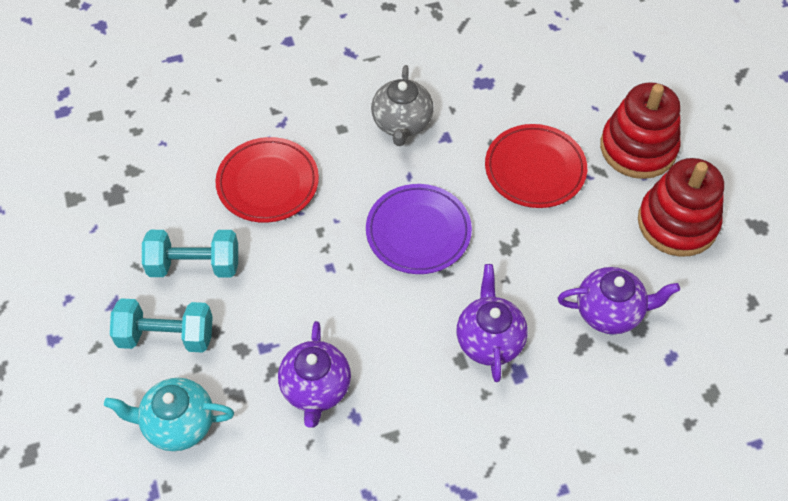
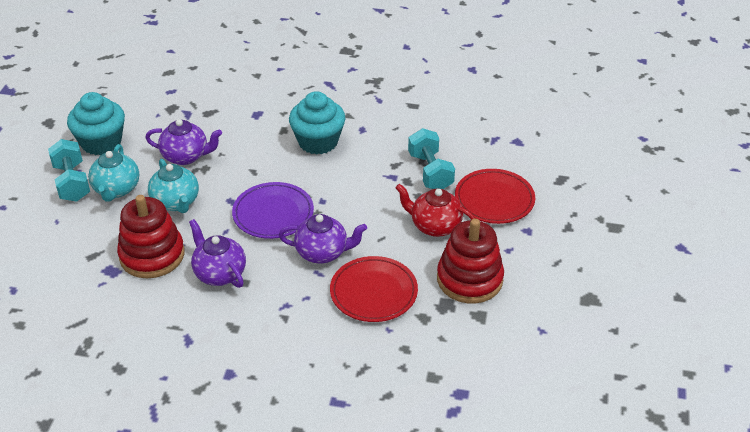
grey teapot: [371,65,434,146] = 1 -> none = 0
red teapot: none = 0 -> [395,184,475,237] = 1
turquoise cupcake: none = 0 -> [67,92,125,155] [289,91,345,155] = 2
turquoise teapot: [104,378,234,451] = 1 -> [88,144,139,202] [148,159,199,213] = 2

